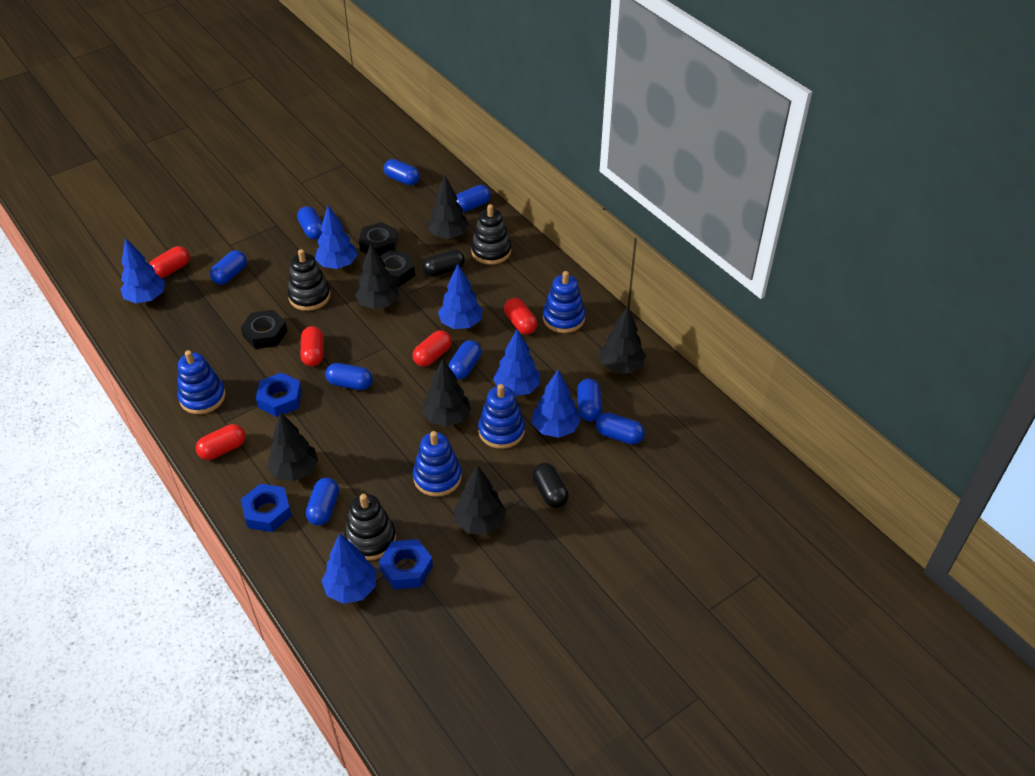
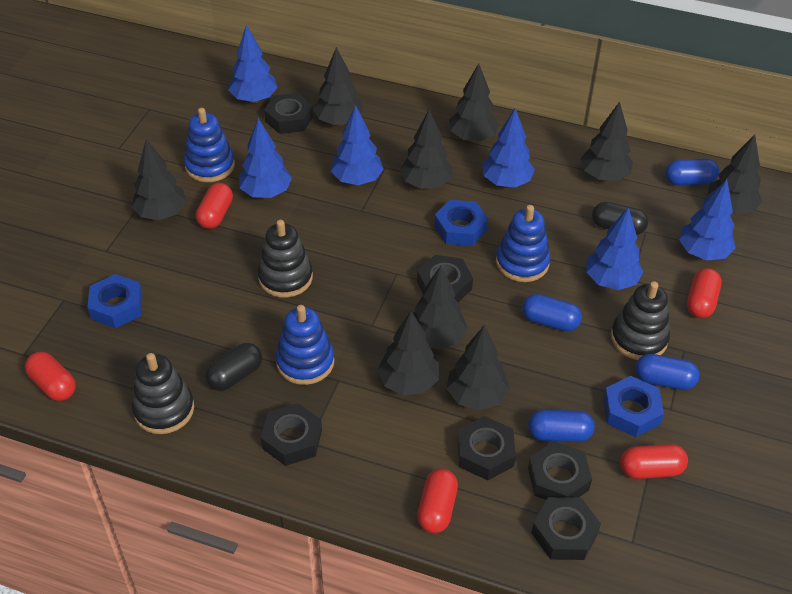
black nut: [241,310,287,349] [359,222,398,256] [380,250,415,286] = 3 -> [261,403,322,466] [264,93,313,134] [417,255,473,302] [457,416,516,480] [528,441,592,500] [531,497,601,560] = 6
black tree: [267,412,318,481] [355,244,399,309] [422,359,471,427] [428,176,469,239] [454,465,506,535] [599,306,646,373] = 6 -> [132,139,187,220] [313,47,363,126] [378,311,439,396] [400,109,452,189] [413,266,468,350] [446,325,509,411] [449,63,499,142] [580,102,633,181] [707,134,762,214] = 9
blue capsule: [210,250,247,285] [297,206,322,240] [306,477,339,526] [325,363,373,390] [384,159,420,185] [448,340,481,379] [456,185,491,212] [577,379,602,422] [596,413,645,445] = 9 -> [522,294,582,331] [528,410,594,442] [635,354,700,390] [665,158,719,186] = 4
blue stacking toy: [177,350,226,414] [413,431,462,497] [478,384,525,449] [543,271,586,333] = 4 -> [184,108,235,182] [276,305,334,385] [496,205,551,282] = 3

